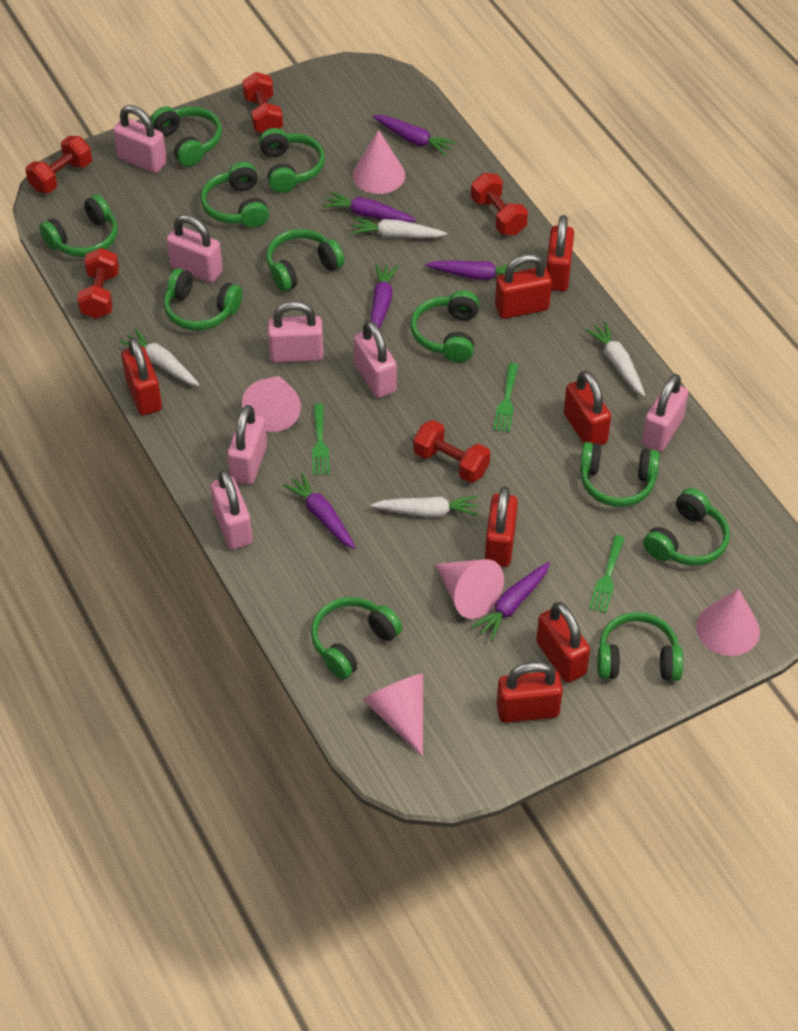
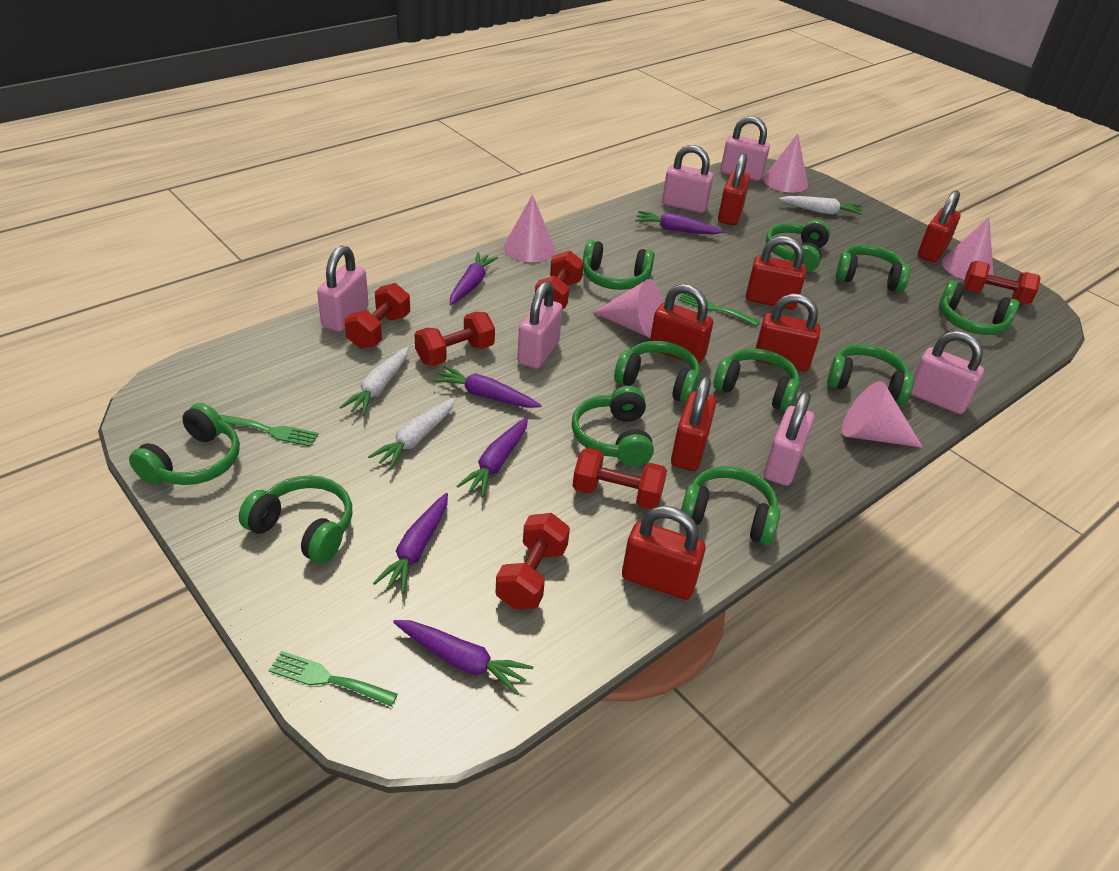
pink padlock: [113,105,167,173] [167,214,223,283] [210,469,252,550] [227,405,267,484] [268,301,324,363] [354,320,397,398] [642,374,689,452] = 7 -> [317,246,368,332] [517,281,562,369] [662,145,713,213] [721,116,770,181] [764,391,814,486] [911,331,984,414] = 6
red dumbbell: [25,136,92,193] [77,248,119,319] [242,72,283,133] [413,420,490,483] [471,173,528,235] = 5 -> [344,283,410,349] [415,312,495,366] [495,513,570,609] [535,250,584,309] [573,448,667,509] [963,261,1041,304] = 6
white carrot: [119,328,200,386] [350,218,447,238] [371,496,479,517] [585,322,645,396] = 4 -> [339,347,409,416] [368,398,456,469] [779,196,863,215] = 3

